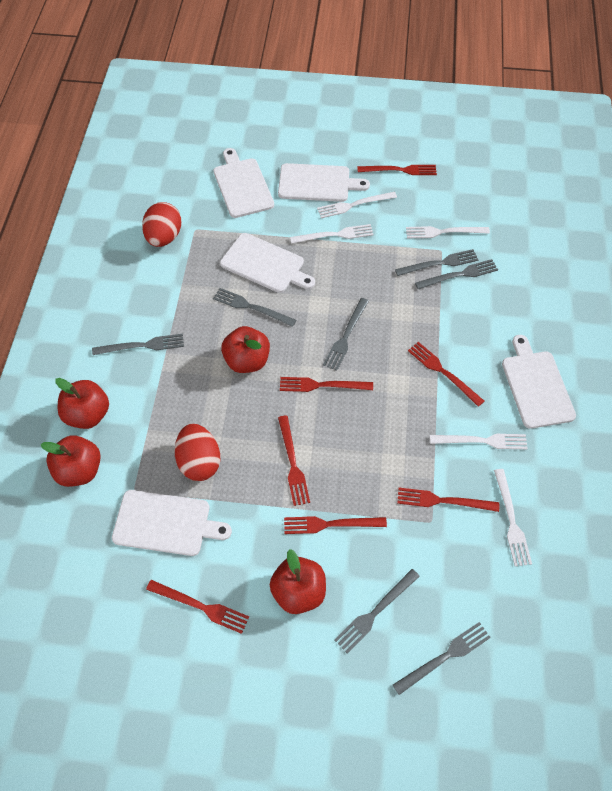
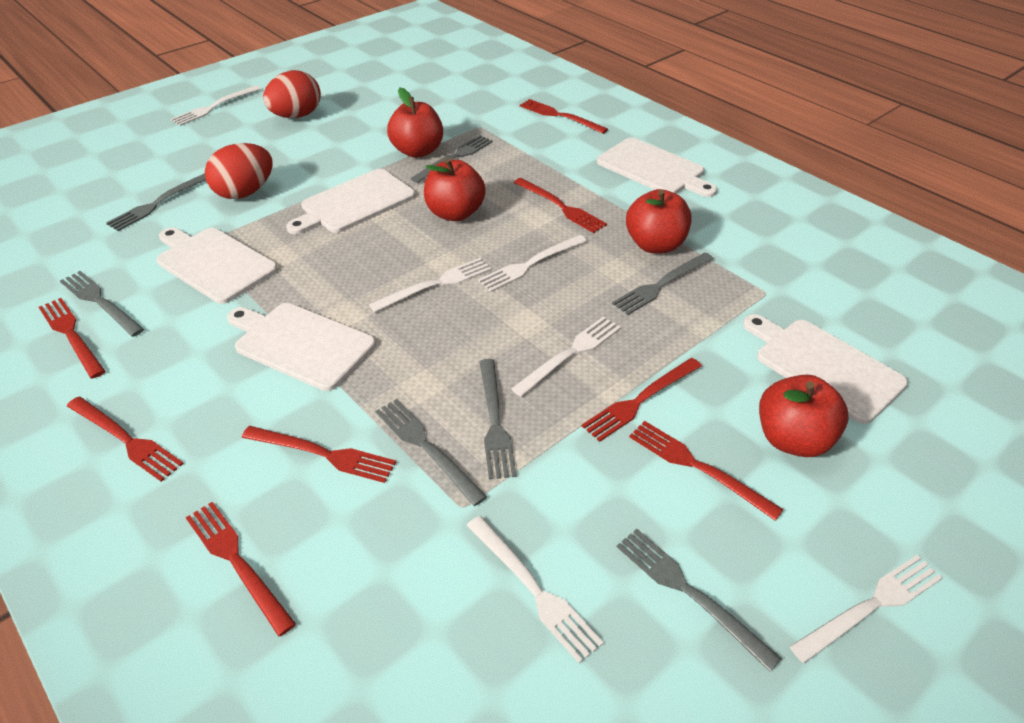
red fork: [146,580,249,634] [278,415,310,506] [280,377,373,392] [284,516,387,534] [357,165,437,175] [397,488,499,512] [408,342,484,407] = 7 -> [39,298,106,379] [67,397,184,482] [186,502,296,636] [242,426,396,483] [514,178,607,233] [520,99,608,134] [582,358,702,442] [629,421,784,521] = 8
white fork: [290,224,374,244] [317,192,397,218] [406,226,490,238] [430,434,528,449] [494,469,532,566] = 5 -> [171,85,261,126] [369,258,491,312] [467,516,604,663] [478,235,587,292] [511,316,621,397] [789,554,943,663] = 6

